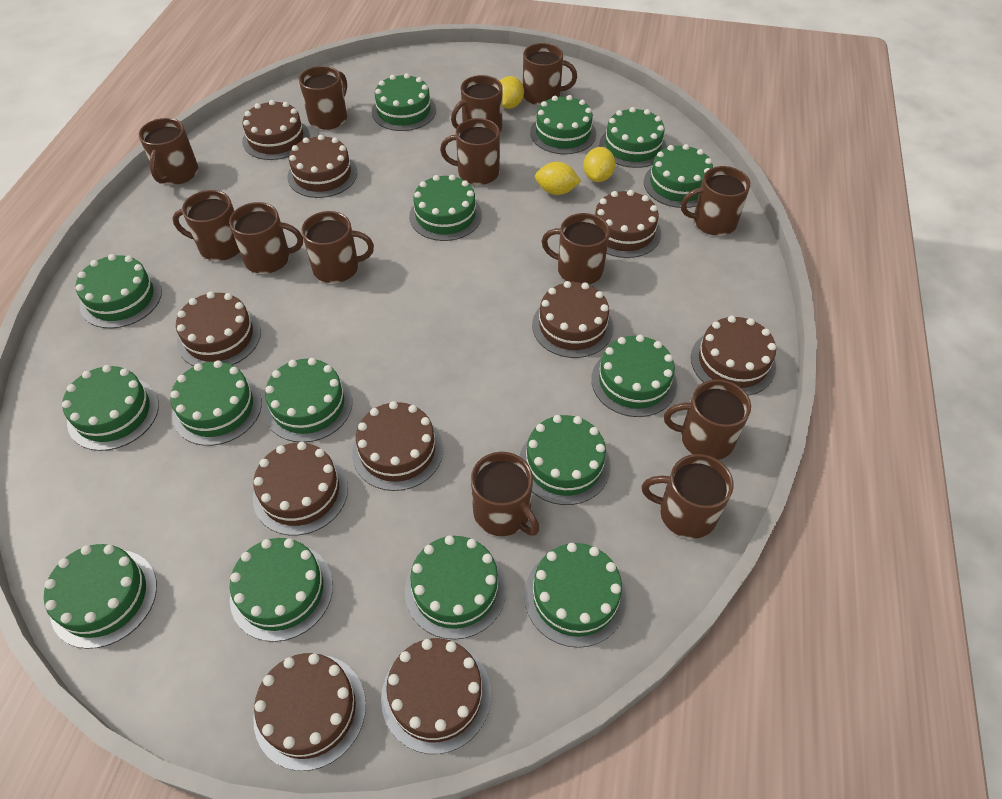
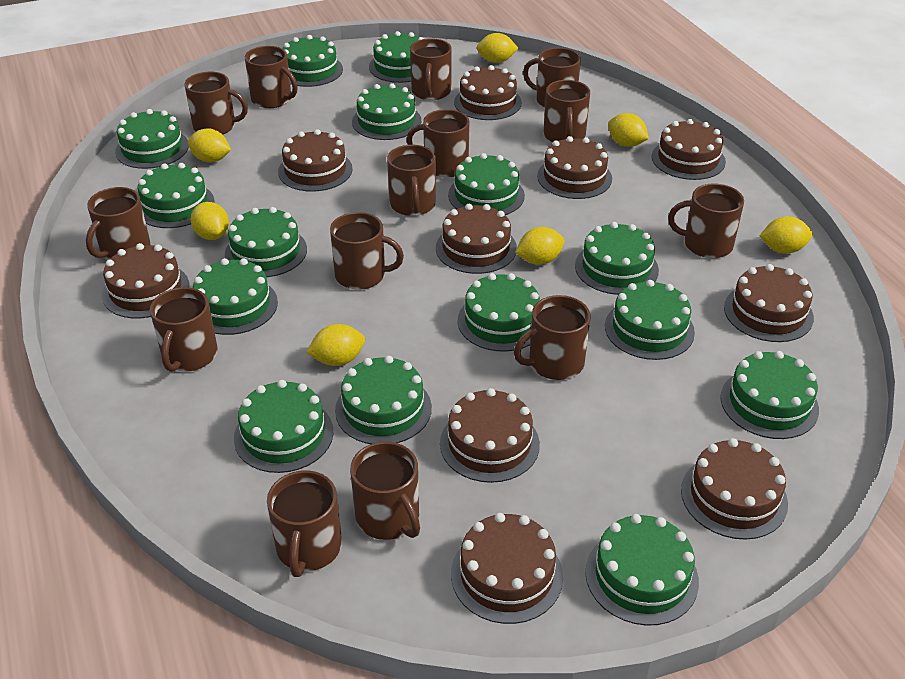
brown mug: [139,118,199,185] [172,190,240,261] [229,202,303,274] [299,66,347,130] [302,211,374,283] [440,118,500,185] [451,75,503,132] [471,452,539,536] [523,43,577,106] [542,213,610,284] [642,454,734,539] [664,379,751,460] [681,166,750,236] = 13 -> [86,187,150,260] [150,287,218,372] [185,72,248,135] [245,46,298,108] [267,470,342,577] [330,212,404,290] [350,442,420,540] [387,145,436,216] [406,109,469,178] [410,38,452,100] [514,295,590,380] [523,48,581,108] [543,80,590,143] [668,183,744,258] = 14
yellow lemon: [500,76,524,109] [535,162,581,195] [583,147,615,182] = 3 -> [188,128,231,162] [191,202,229,240] [306,324,365,366] [476,33,519,63] [515,227,564,265] [608,113,649,147] [760,216,813,254] = 7

